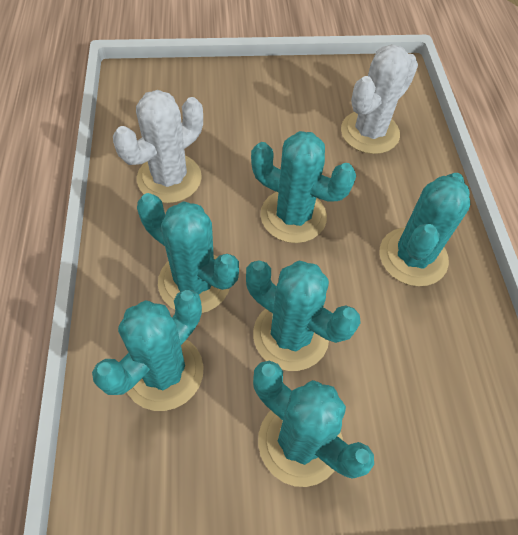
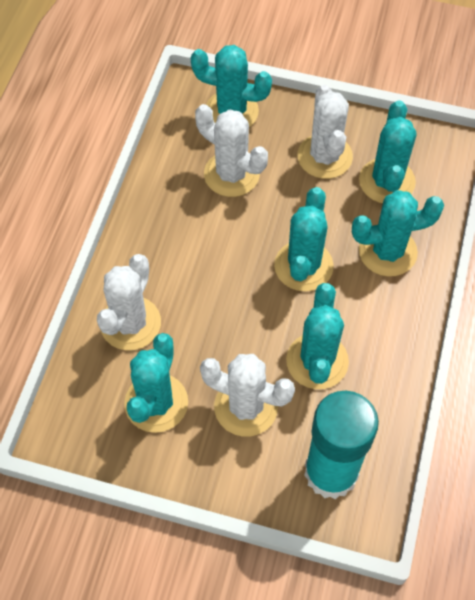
turquoise glue stick: none = 0 -> [304,391,379,499] = 1
white cactus: [113,90,203,203] [341,44,418,154] = 2 -> [97,254,161,350] [195,104,268,197] [200,354,295,437] [297,85,353,179] = 4

